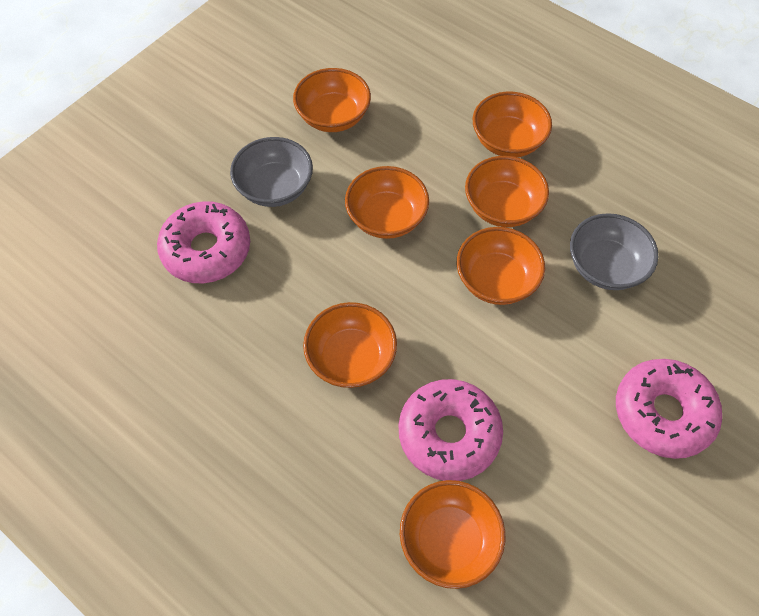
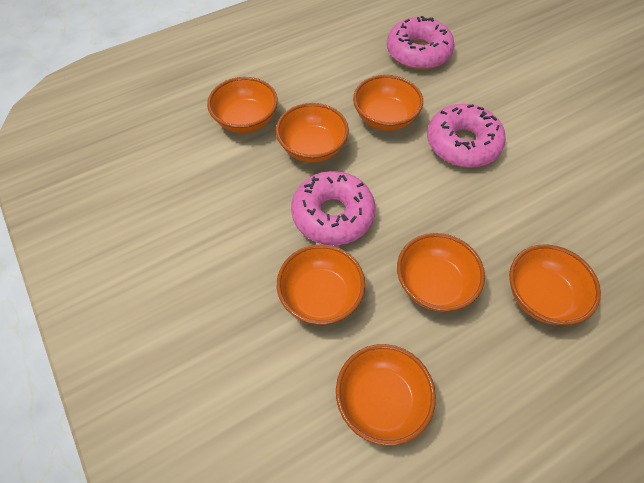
grey bowl: [230,137,313,207] [570,213,658,290] = 2 -> none = 0

